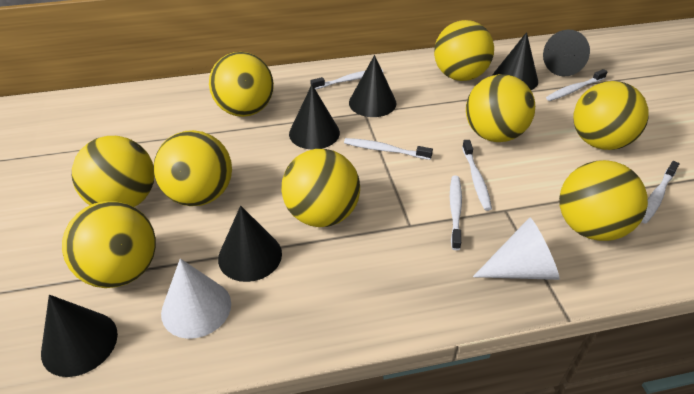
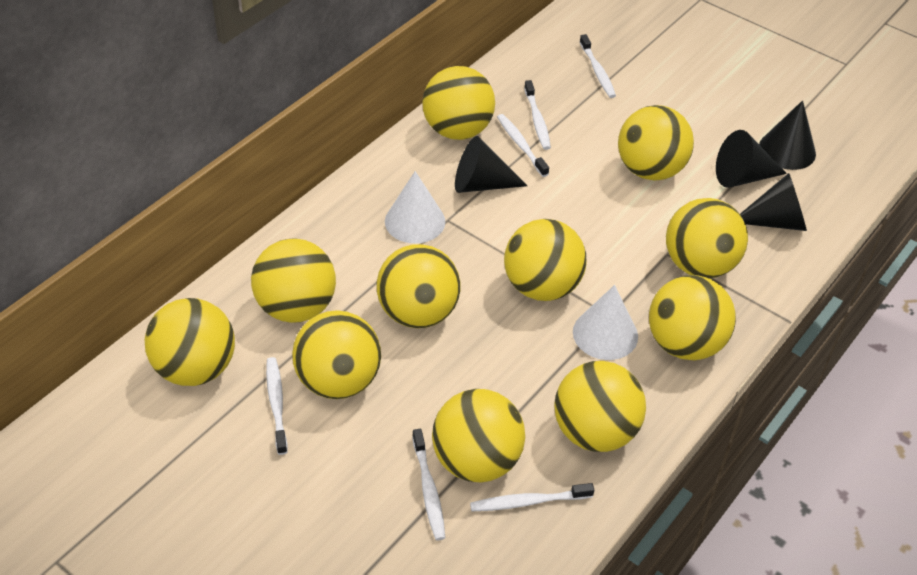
black cone: [41,295,118,377] [218,206,282,282] [289,85,340,150] [349,55,397,117] [492,32,538,90] [543,30,590,76] = 6 -> [455,136,527,193] [716,130,787,188] [740,173,807,231] [759,100,816,170] = 4
yellow ball: [62,201,156,288] [72,136,154,207] [153,130,232,206] [209,52,274,117] [281,149,360,227] [434,20,494,81] [466,74,535,142] [559,160,648,241] [573,81,649,150] = 9 -> [145,298,235,386] [251,238,336,323] [292,310,381,399] [377,244,460,328] [422,66,495,140] [432,389,525,482] [504,219,586,301] [554,361,646,452] [618,105,694,181] [649,275,736,360] [666,198,748,278] = 11

